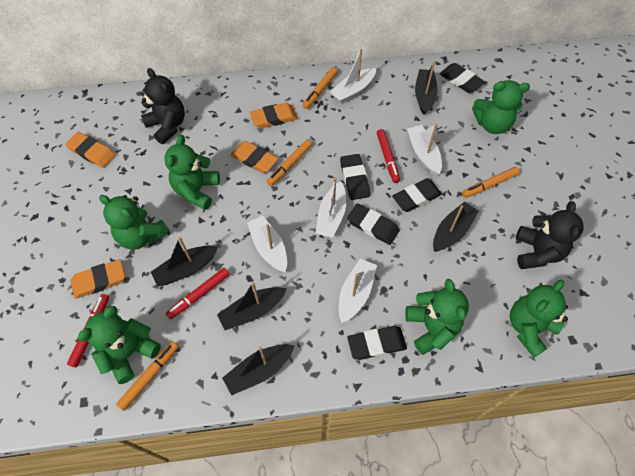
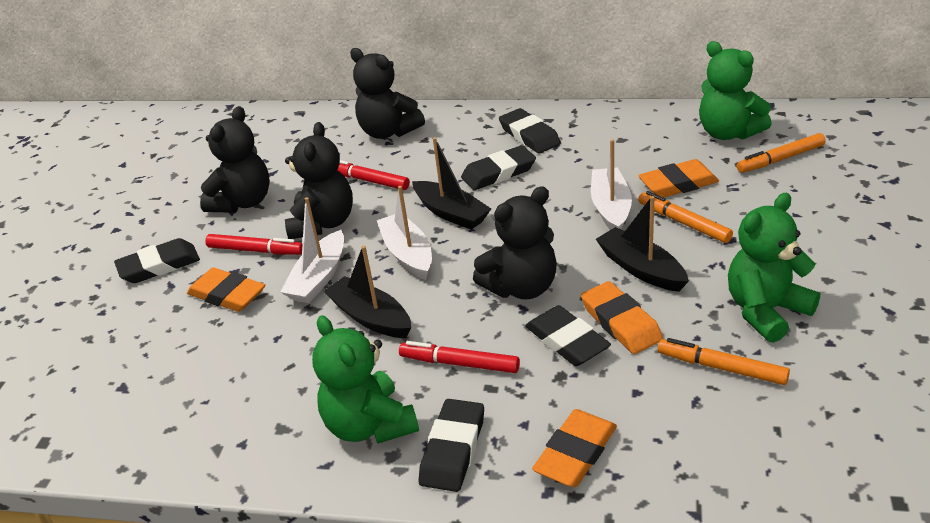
black boat: [151,237,219,286] [217,282,287,330] [222,344,295,395] [415,62,438,115] [433,201,479,252] = 5 -> [324,246,411,338] [412,137,491,230] [596,196,689,292] = 3
black teddy bear: [141,68,185,144] [516,201,584,269] = 2 -> [200,106,270,213] [285,122,353,239] [350,48,425,139] [473,186,557,299] = 4
green teddy bear: [78,306,161,384] [99,195,170,250] [164,135,220,210] [405,279,469,355] [472,80,530,134] [509,280,568,357] = 6 -> [312,315,419,444] [699,41,772,140] [728,193,820,343] = 3
orange marker: [116,341,179,411] [267,140,312,186] [302,67,338,109] [462,167,520,198] = 4 -> [638,191,733,243] [658,338,790,385] [737,133,826,173] = 3
white boat: [247,215,287,272] [316,178,346,238] [330,49,376,103] [339,259,377,323] [407,124,442,175] = 5 -> [280,197,344,303] [377,186,432,280] [591,139,632,230] = 3

